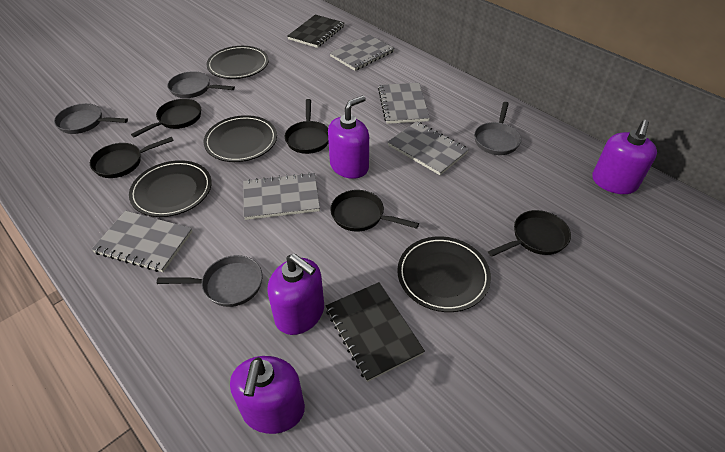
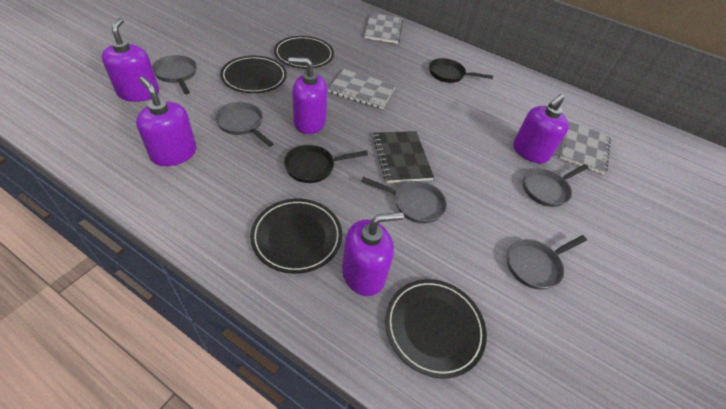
black notebook: [287,15,344,48] [326,282,425,382] = 2 -> [373,131,434,183] = 1
black pan: [90,137,174,178] [131,99,201,138] [285,99,329,154] [330,190,419,232] [488,210,571,257] = 5 -> [284,145,368,183] [429,58,493,83] = 2
grey notebook: [91,211,192,272] [243,172,320,220] [330,35,395,71] [378,83,430,124] [388,121,469,175] = 5 -> [328,69,396,109] [365,13,403,44] [560,121,611,174] = 3
grey pan: [54,103,128,134] [157,255,262,307] [167,71,235,98] [474,102,521,155] = 4 -> [152,55,197,94] [215,102,273,147] [361,177,447,224] [507,235,587,290] [523,164,589,207] = 5
purple soap dispenser: [230,356,305,434] [267,254,324,335] [328,95,369,179] [592,120,657,194] = 4 -> [101,18,159,102] [136,77,196,166] [289,57,327,134] [342,212,404,296] [513,94,569,163] = 5

